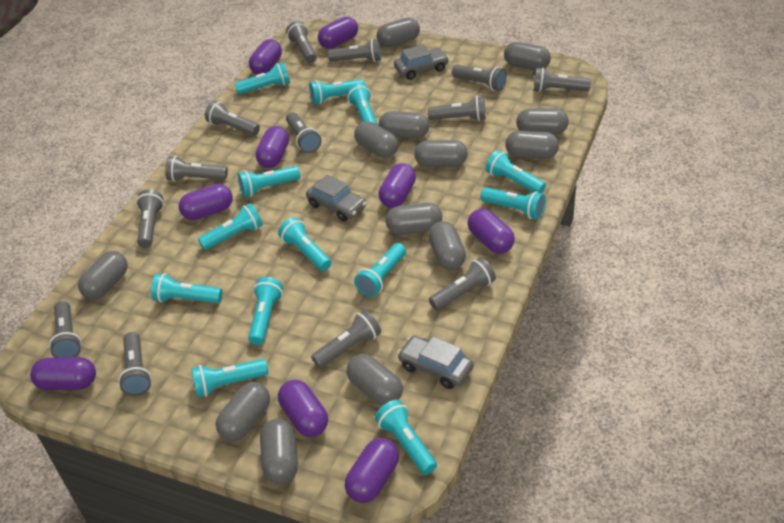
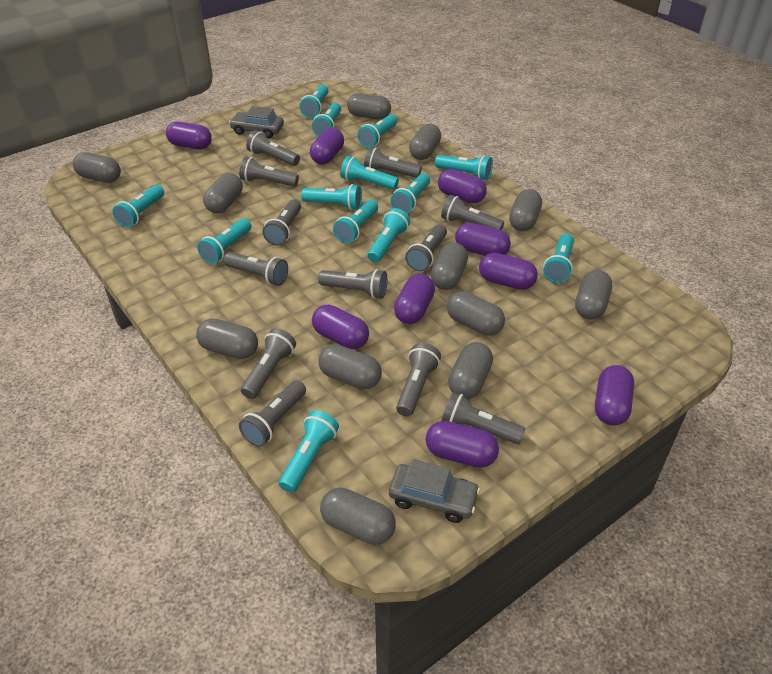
grey capsule: [78,251,128,300] [216,382,270,441] [260,419,298,484] [347,354,403,405] [354,121,398,158] [377,18,420,47] [379,111,429,139] [386,203,442,235] [414,140,468,167] [428,221,466,270] [504,42,551,70] [505,131,559,159] [516,108,569,135] = 13 -> [73,152,121,183] [196,318,258,359] [203,173,243,214] [318,344,382,389] [320,487,396,545] [347,93,391,119] [409,124,441,160] [431,243,468,290] [447,291,505,336] [448,342,493,399] [509,189,542,231] [575,270,612,320] = 12
grey car: [306,175,367,222] [394,44,449,80] [397,336,474,389] = 3 -> [229,106,284,138] [389,459,480,523] = 2
grey flashlight: [49,301,82,357] [118,332,152,396] [136,189,164,248] [165,156,228,182] [205,101,260,136] [286,21,317,63] [286,112,322,153] [311,310,381,368] [328,39,382,62] [428,96,486,121] [429,257,496,310] [452,65,507,91] [533,68,591,92] = 13 -> [224,252,288,286] [239,157,299,187] [239,380,306,447] [241,328,296,399] [246,130,300,166] [262,200,301,246] [318,269,387,299] [364,147,422,178] [396,343,441,417] [405,224,447,271] [441,195,504,230] [442,392,525,444] = 12

